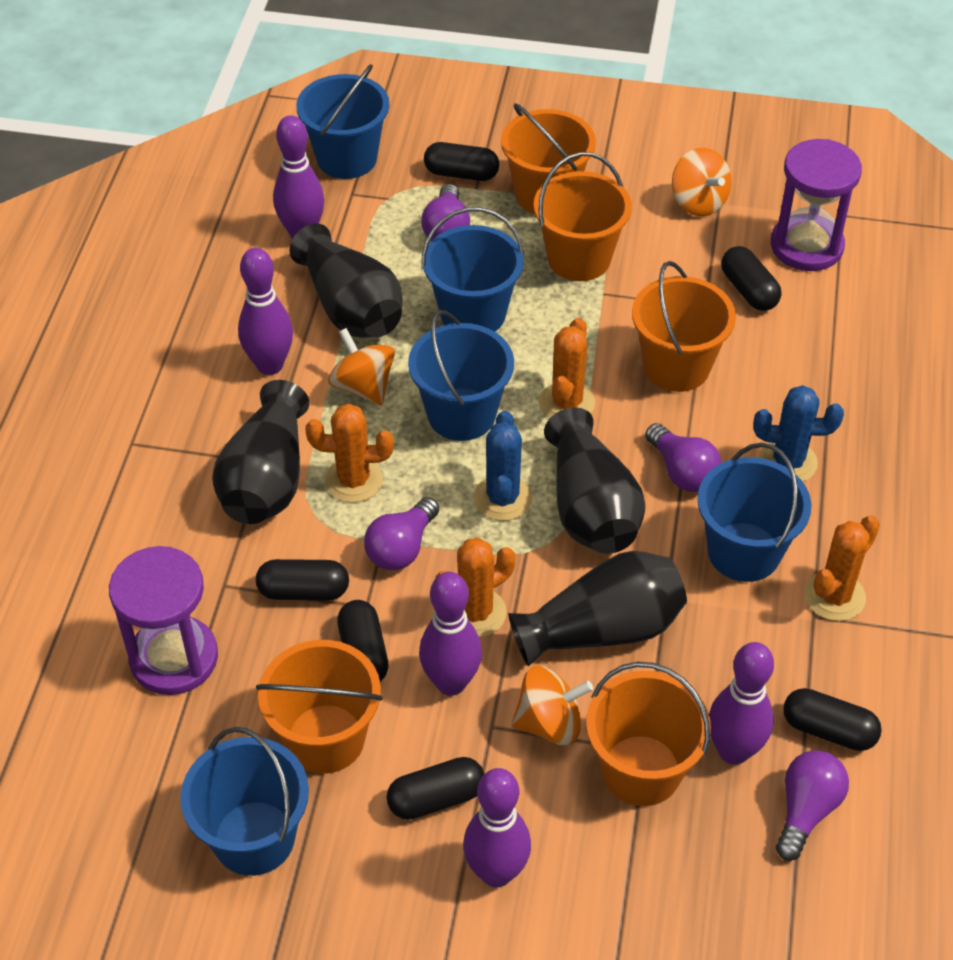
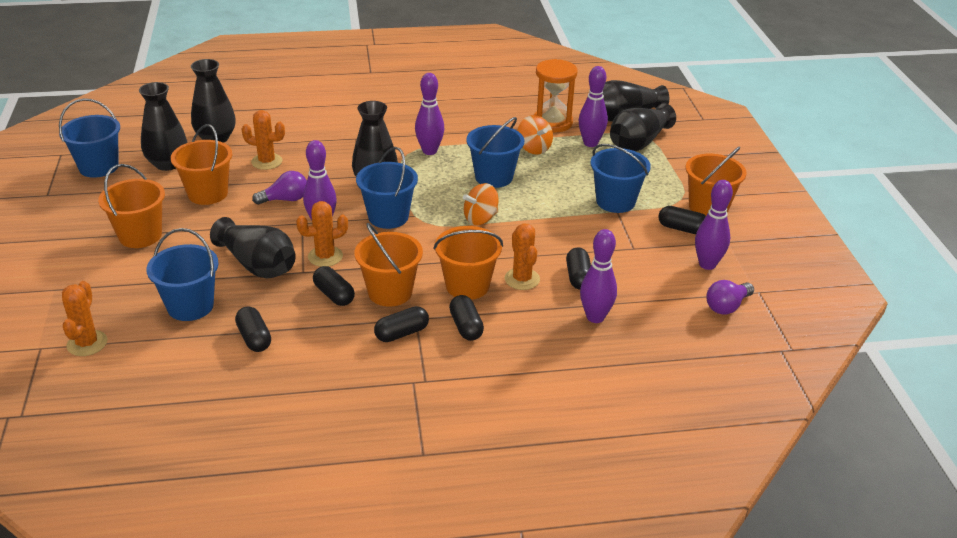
black vase: [212,380,309,524] [290,224,403,338] [508,551,687,666] [544,408,645,554] = 4 -> [139,82,188,171] [191,59,236,143] [210,217,296,278] [352,101,398,176] [602,80,669,122] [610,103,676,151] = 6
blue cactus: [474,411,532,521] [754,385,844,482] = 2 -> none = 0
orange hourglass: none = 0 -> [534,59,578,133] = 1
orange spinning top: [328,328,395,406] [511,666,593,745] [672,148,732,216] = 3 -> [463,183,498,225] [518,115,553,155] = 2
purple hourglass: [109,546,218,695] [771,139,862,271] = 2 -> none = 0
purple light bulb: [364,497,439,570] [421,184,470,241] [645,423,721,492] [776,750,849,861] = 4 -> [252,171,307,205] [706,280,754,315] = 2

